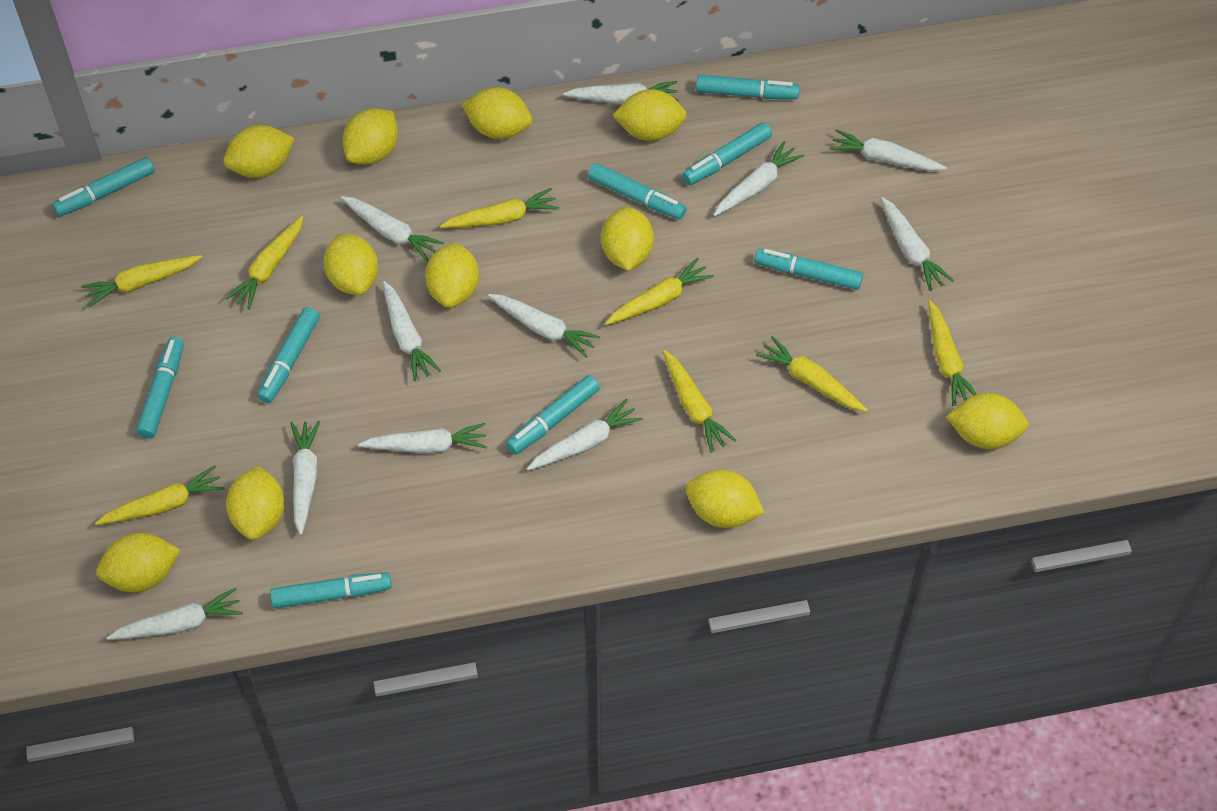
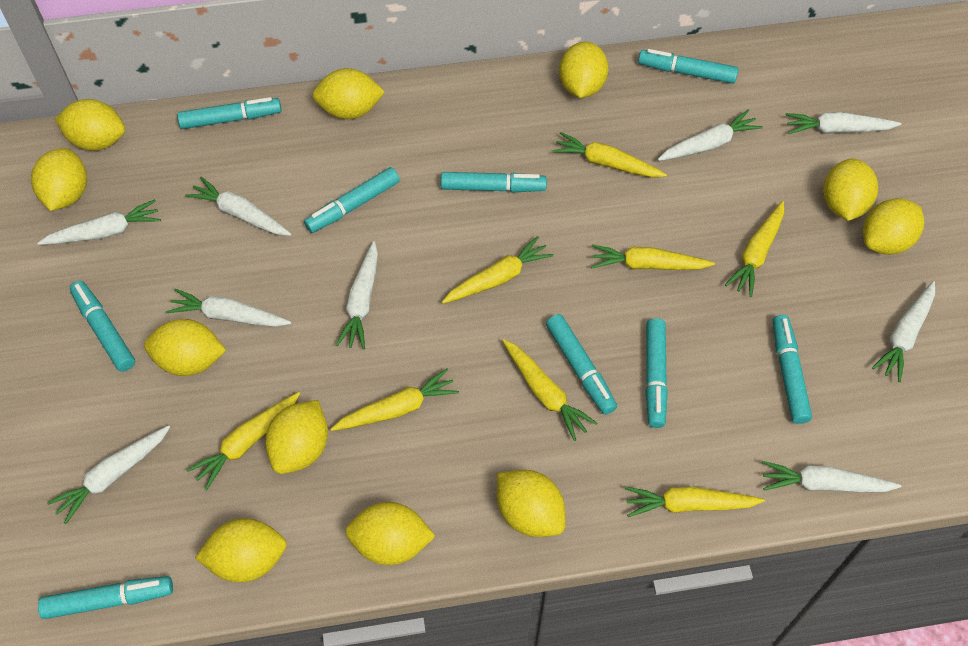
white carrot: [107,588,243,640] [290,421,320,535] [341,196,444,262] [358,423,487,454] [383,281,441,381] [488,294,600,358] [527,399,643,471] [563,81,679,105] [714,141,804,216] [830,129,947,171] [881,197,954,291] = 11 -> [37,199,161,245] [47,425,170,525] [166,289,291,327] [185,177,291,236] [336,241,378,349] [658,110,763,161] [762,461,901,492] [785,112,902,134] [872,281,935,382] = 9

